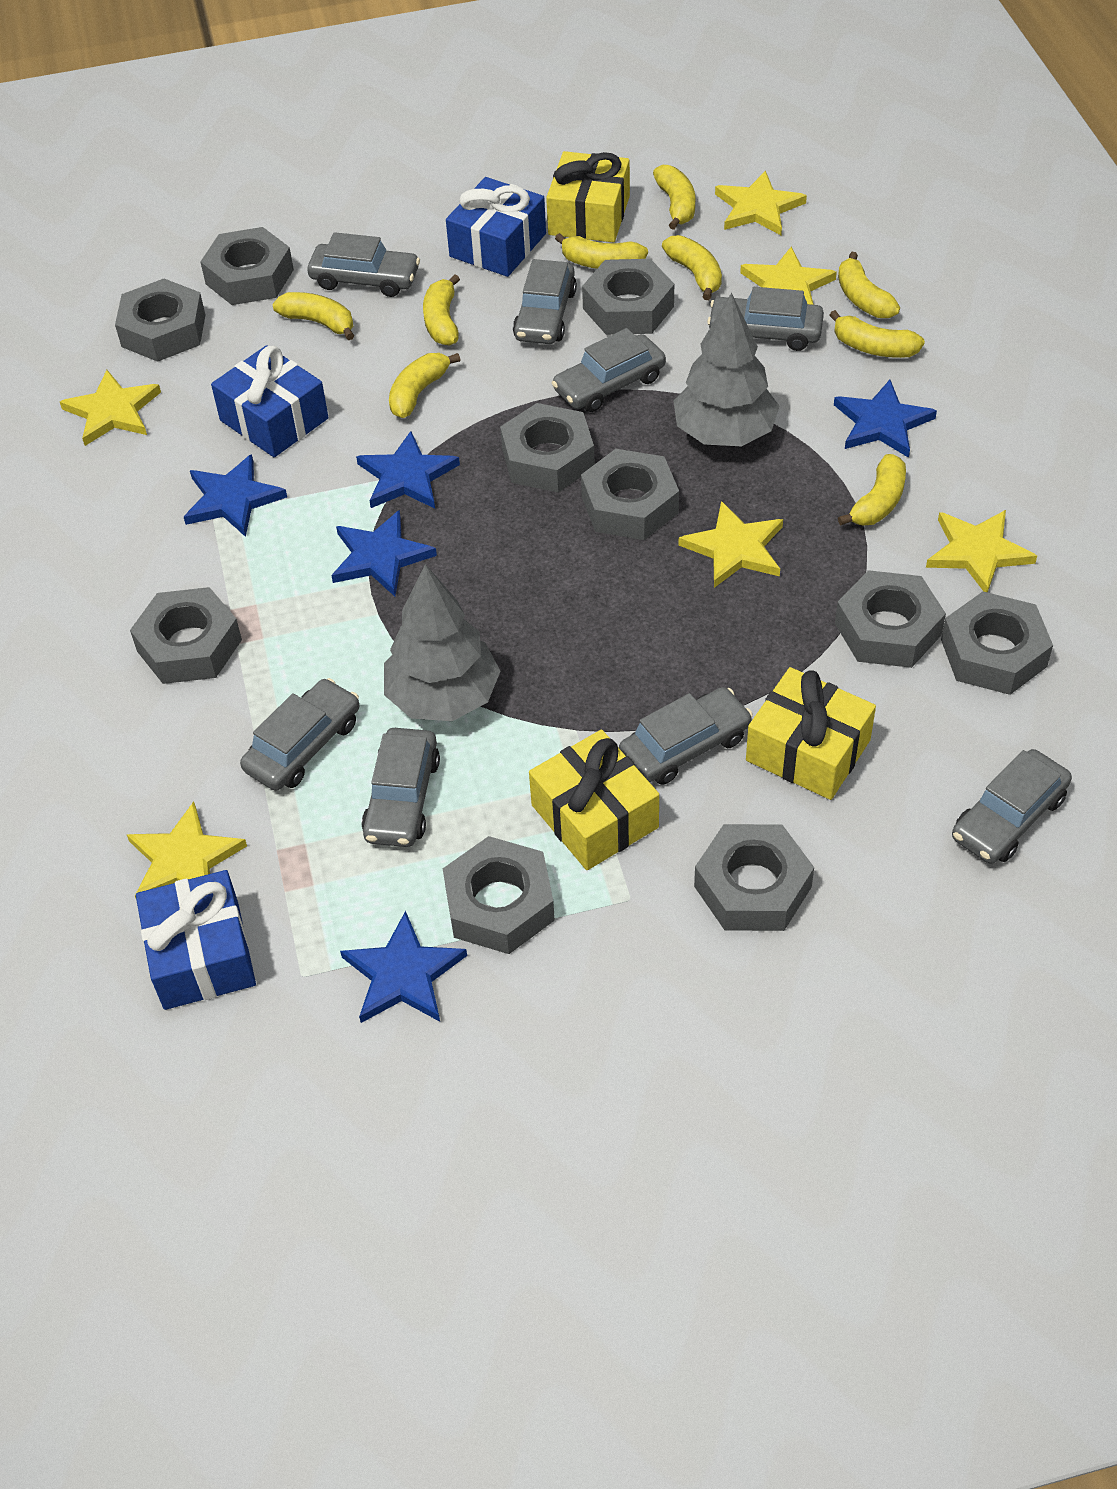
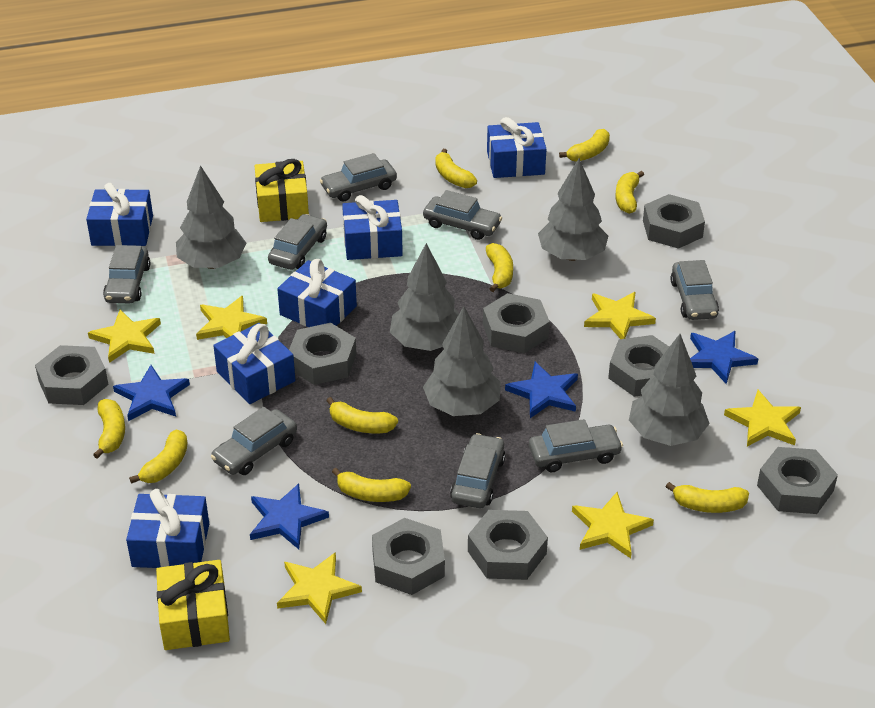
blue gift: [136,870,256,1010] [211,345,329,457] [446,177,546,277] = 3 -> [86,183,153,246] [126,489,209,568] [213,323,295,404] [277,259,357,327] [342,195,403,260] [487,117,546,178] = 6
blue star: [184,454,287,537] [331,510,437,596] [340,911,467,1023] [356,431,460,509] [834,380,937,458] = 5 -> [113,365,190,421] [250,483,329,549] [505,362,578,418] [690,331,758,384] = 4
grey nut: [115,279,205,362] [130,587,242,684] [201,227,294,305] [443,836,555,954] [500,403,595,492] [581,449,679,540] [582,259,674,335] [694,824,814,931] [835,570,946,668] [941,592,1053,695] = 10 -> [35,345,109,405] [289,323,356,385] [372,518,445,595] [468,510,548,580] [483,293,550,353] [608,335,669,397] [643,194,705,249] [757,447,838,514] = 8
grey tree: [384,564,500,721] [673,293,779,446] = 2 -> [176,165,246,269] [390,243,459,351] [423,306,501,416] [538,158,608,261] [629,334,710,446] = 5
yellow gift: [529,730,659,870] [546,151,630,242] [746,667,876,800] = 3 -> [156,560,230,650] [255,159,309,222] = 2

